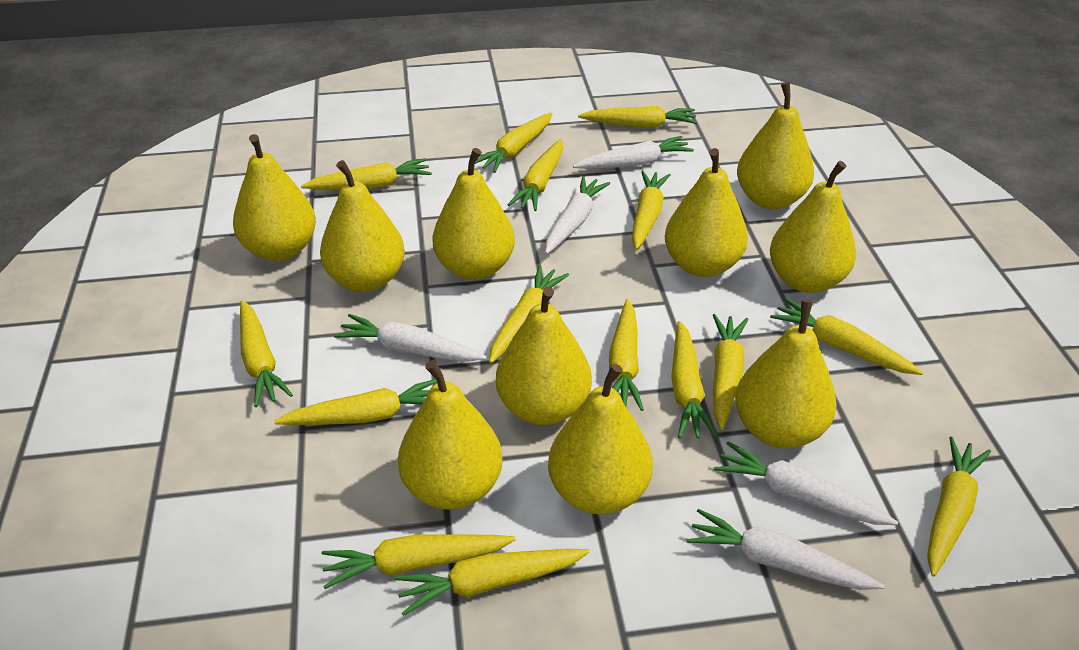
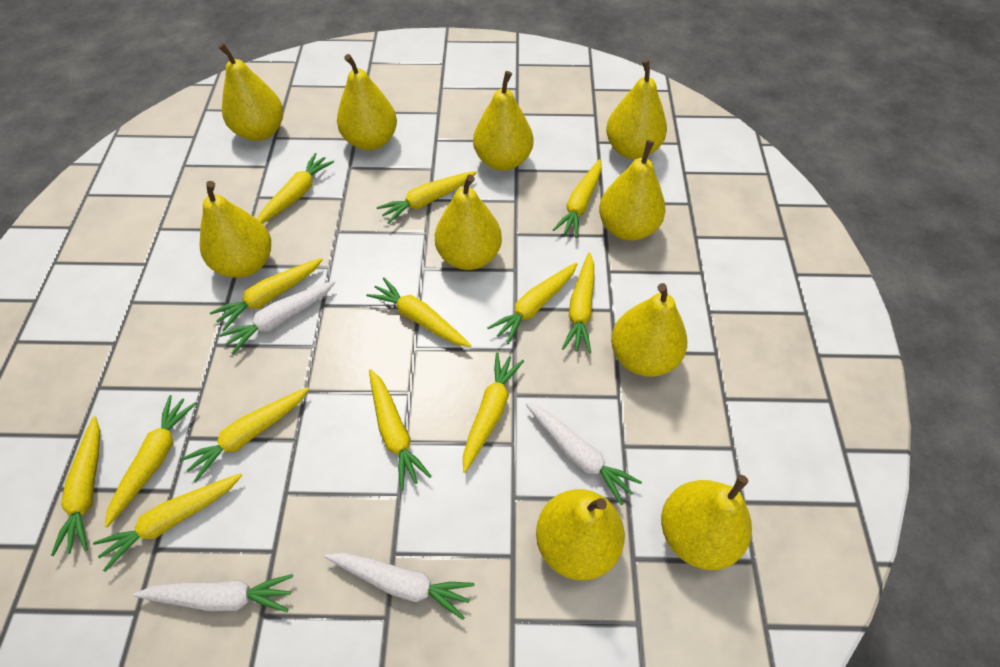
white carrot: [334,314,487,362] [545,176,610,254] [573,136,694,169] [687,509,884,590] [714,442,898,525] = 5 -> [133,574,293,612] [219,281,336,354] [325,553,474,620] [525,403,642,505] = 4
yellow carrot: [240,300,293,407] [274,379,437,425] [301,158,432,189] [322,535,516,589] [394,549,589,616] [475,112,553,173] [489,265,569,363] [507,139,563,211] [578,106,698,128] [609,299,644,411] [632,170,671,251] [671,321,718,438] [713,314,748,430] [770,298,924,375] [927,436,991,577] = 15 -> [51,416,100,556] [93,473,242,572] [104,395,197,527] [180,387,309,483] [210,258,323,331] [257,153,334,224] [366,277,471,347] [369,369,432,490] [376,171,477,224] [463,352,524,473] [487,262,578,344] [553,159,602,238] [562,252,594,354] = 13

